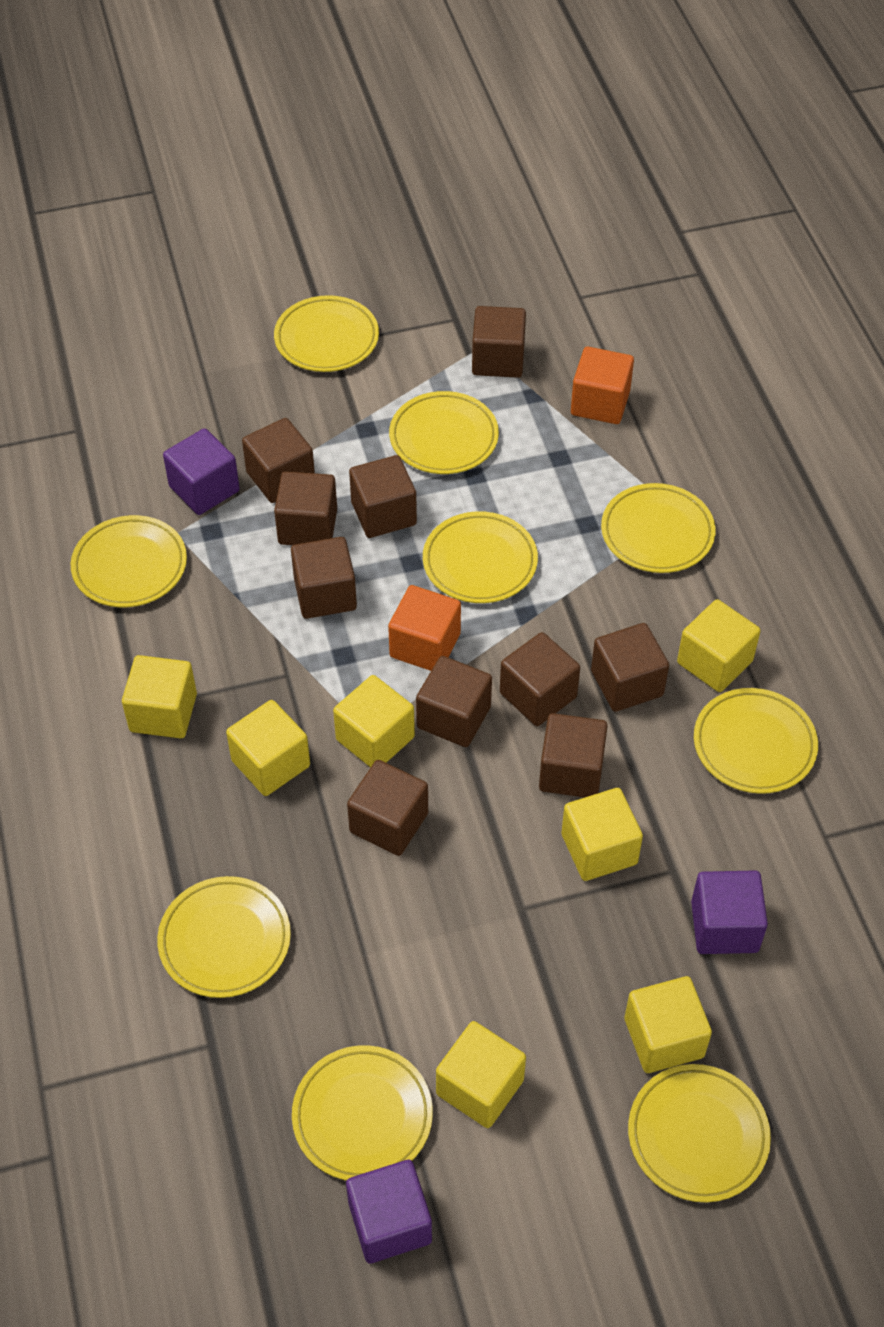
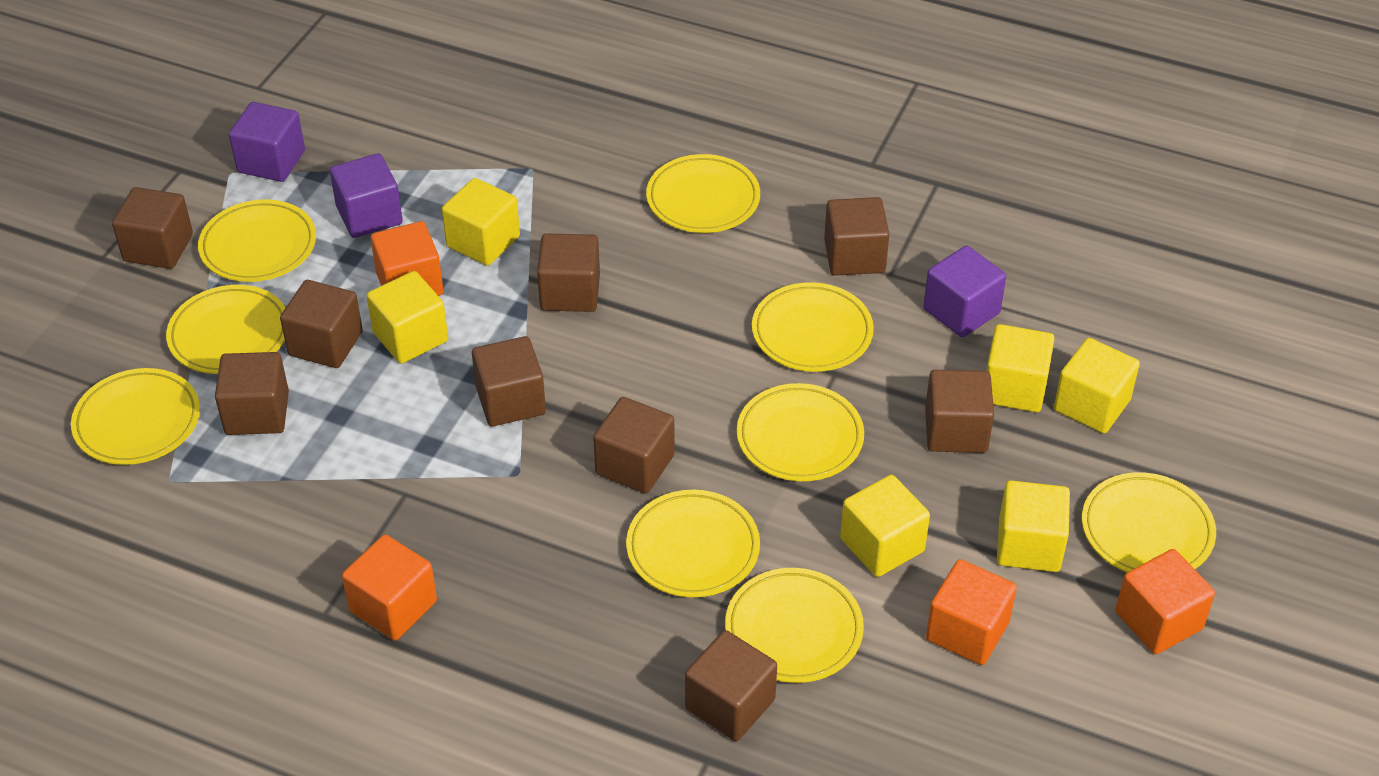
brown cube: [242,418,315,503] [274,471,337,545] [291,537,357,619] [347,760,428,856] [349,455,417,538] [416,656,492,747] [472,306,526,378] [500,632,580,726] [539,713,608,797] [591,623,669,712] = 10 -> [112,187,193,269] [215,352,289,435] [280,280,363,368] [472,336,546,427] [537,233,600,312] [593,397,675,494] [685,630,777,741] [824,197,889,276] [925,370,994,453] = 9
orange cube: [388,585,461,671] [571,346,634,424] = 2 -> [342,535,437,640] [371,221,443,296] [926,559,1017,665] [1115,549,1215,654] = 4
yellow cube: [122,655,197,739] [226,700,310,796] [333,675,415,768] [436,1021,526,1128] [561,788,643,881] [625,976,712,1073] [677,599,761,692] = 7 -> [367,271,448,364] [442,178,520,266] [840,475,930,577] [986,324,1055,412] [997,480,1070,572] [1054,338,1140,433] = 6

